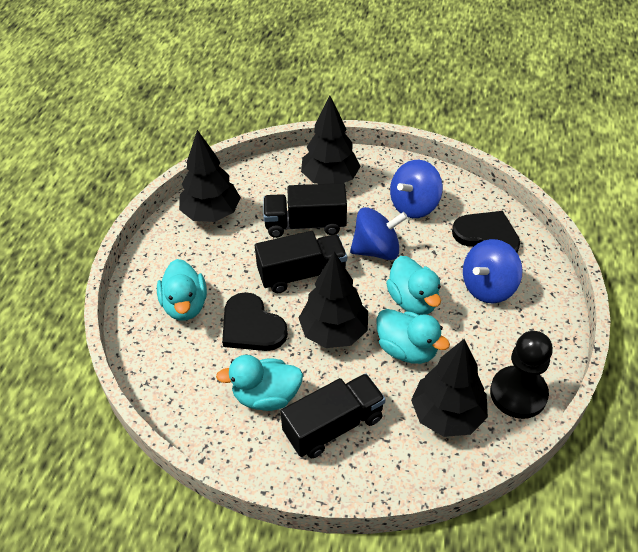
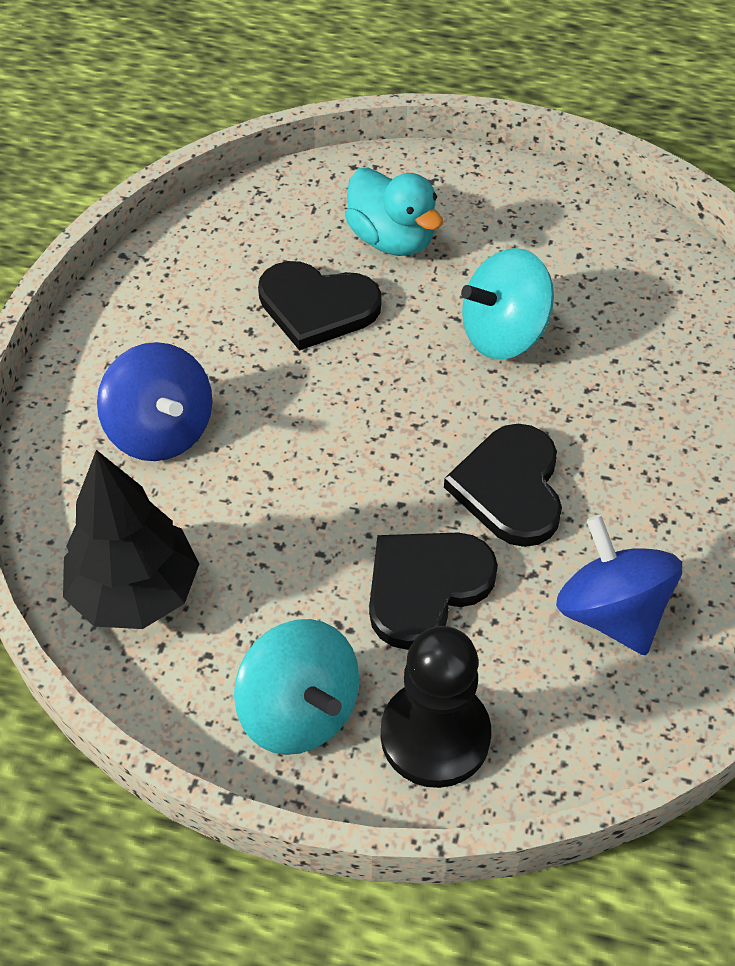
black heart: [222,292,288,351] [452,211,520,253] = 2 -> [258,261,382,351] [369,532,498,650] [444,424,562,547] = 3
black tree: [179,130,241,222] [299,252,368,348] [301,96,360,184] [411,339,488,437] = 4 -> [63,450,199,629] = 1
black truck: [255,231,347,293] [263,183,347,238] [280,373,386,458] = 3 -> none = 0
blue spinning top: [350,207,408,260] [390,160,443,218] [463,239,523,303] = 3 -> [97,342,213,461] [556,515,682,655] = 2
turquoise duck: [157,259,207,321] [216,355,303,411] [376,309,450,364] [386,256,441,315] = 4 -> [345,168,443,256] = 1
turquoise spinning top: none = 0 -> [234,619,359,755] [461,248,554,360] = 2

